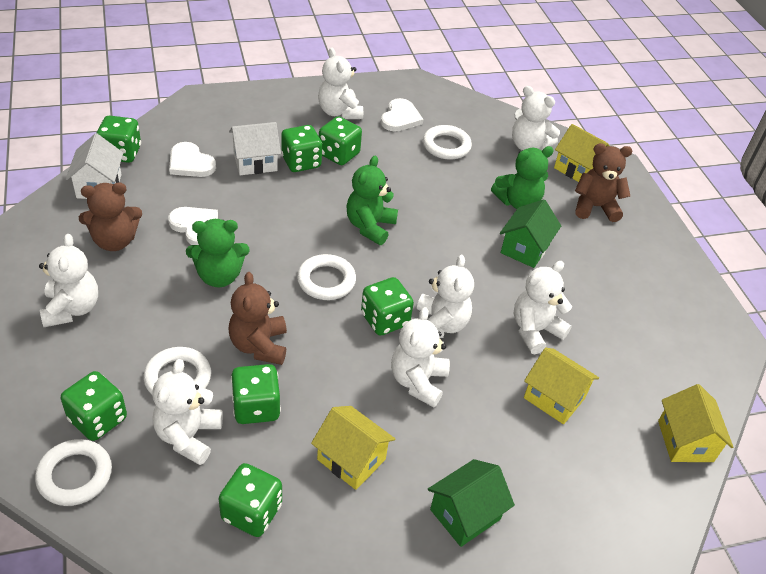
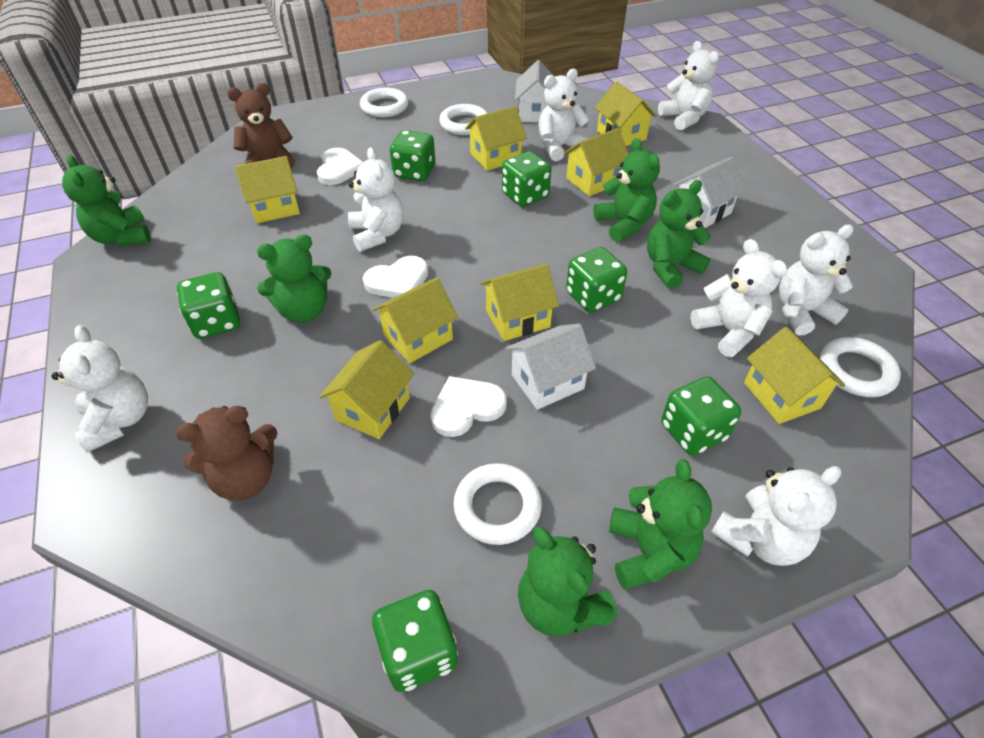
brown teddy bear: [79,183,142,251] [228,272,287,365] [575,143,633,222] = 3 -> [175,406,277,501] [227,83,295,168] = 2
green dice: [61,371,127,441] [96,115,141,163] [218,463,282,537] [231,364,281,424] [281,125,322,172] [319,116,362,165] [361,277,414,336] = 7 -> [177,272,240,339] [372,590,458,692] [390,130,435,181] [502,151,551,207] [566,247,627,313] [661,376,741,456] = 6
green house: [428,459,515,547] [500,199,561,268] = 2 -> none = 0
green teddy bear: [186,219,249,288] [347,156,398,245] [491,146,554,209] = 3 -> [62,155,151,247] [257,234,331,323] [518,526,617,637] [593,138,660,242] [609,459,712,589] [647,180,711,289] = 6
white house: [66,133,123,199] [229,122,281,175] = 2 -> [506,324,596,410] [515,60,555,122] [673,157,746,228] = 3
yellow house: [311,406,395,490] [524,347,599,424] [554,124,609,182] [658,384,733,462] = 4 -> [235,156,300,223] [319,340,414,439] [373,277,458,363] [465,106,527,171] [480,264,559,341] [563,128,628,196] [595,82,657,146] [744,327,845,424] = 8

